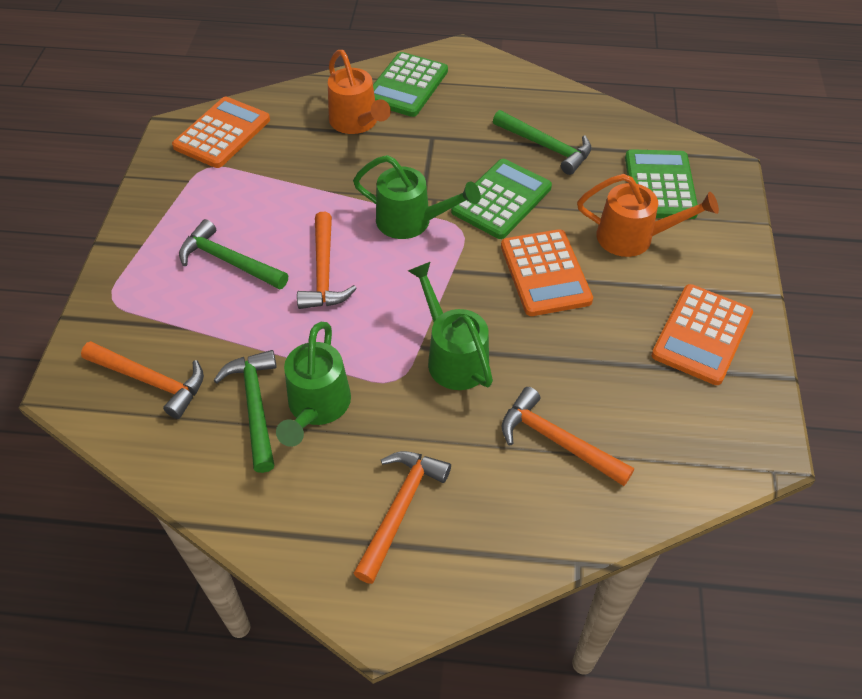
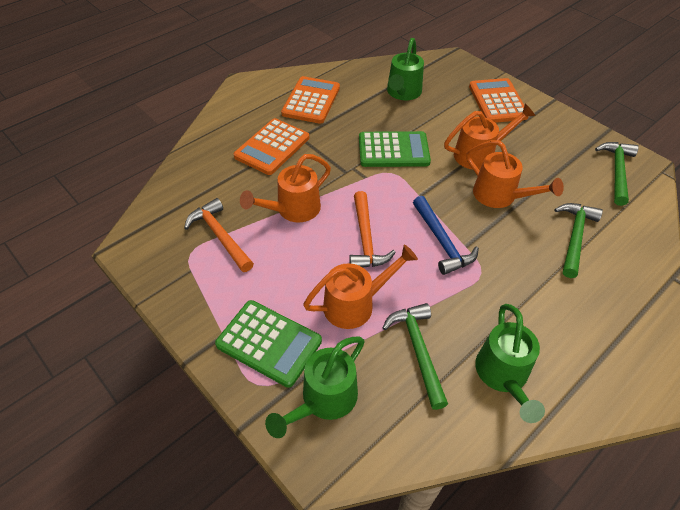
blue hammer: none = 0 -> [413,196,479,275] = 1
green calculator: [373,52,448,117] [451,159,552,239] [625,149,698,219] = 3 -> [215,300,322,388] [359,131,431,167] = 2
orange hammer: [81,341,204,419] [297,212,357,309] [353,451,451,584] [502,387,634,486] = 4 -> [184,198,254,272] [349,191,396,268] = 2
orange watering can: [328,50,391,134] [577,174,719,257] = 2 -> [240,154,331,222] [303,244,418,329] [444,103,536,170] [466,140,564,208] = 4

